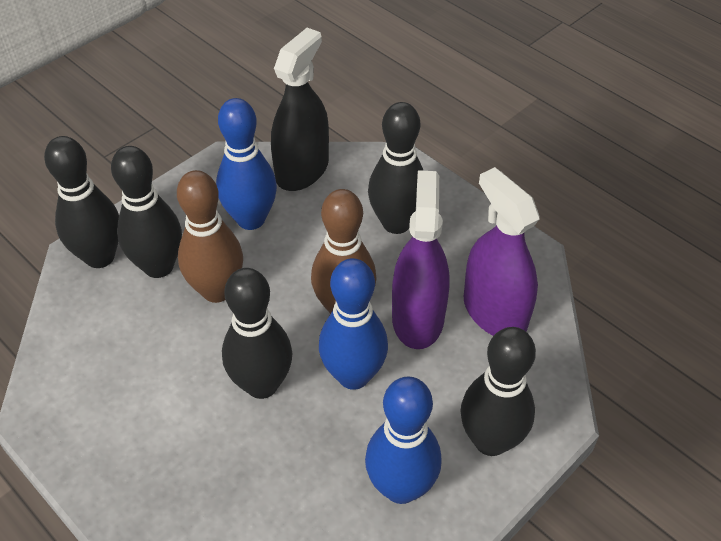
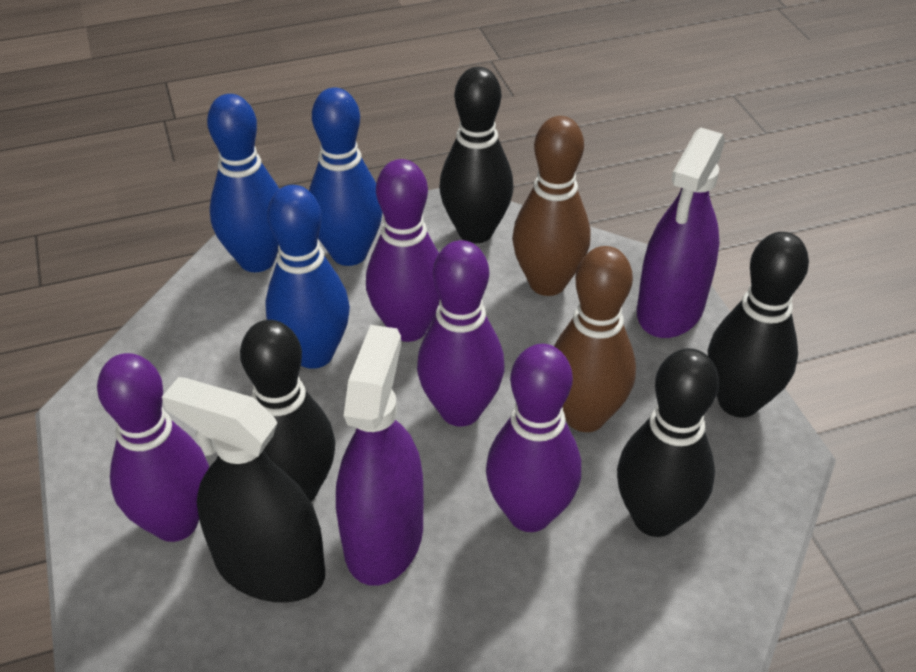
black bowling pin: [44,136,119,268] [111,146,182,278] [222,268,292,399] [368,102,424,234] [461,327,536,456] = 5 -> [240,320,335,502] [439,67,514,244] [617,348,719,537] [708,232,809,417] = 4
purple bowling pin: none = 0 -> [97,353,209,542] [366,159,440,342] [417,240,504,426] [486,344,581,532] = 4

